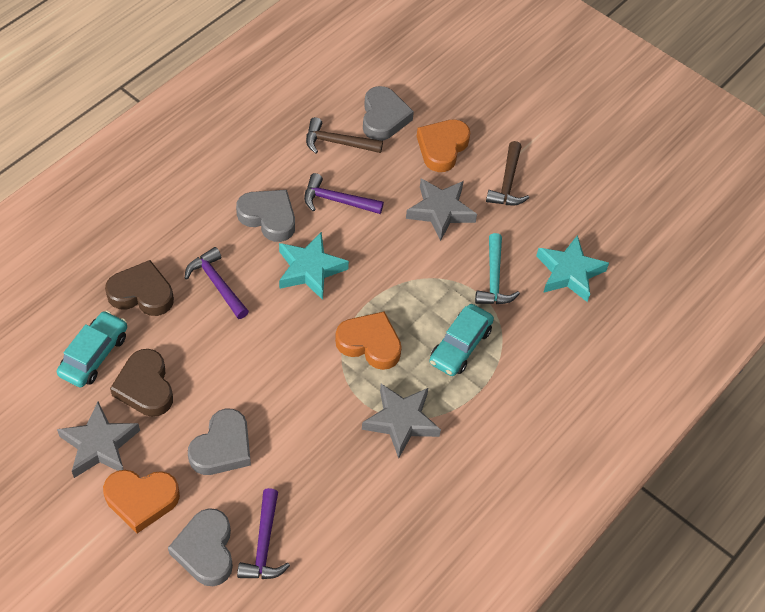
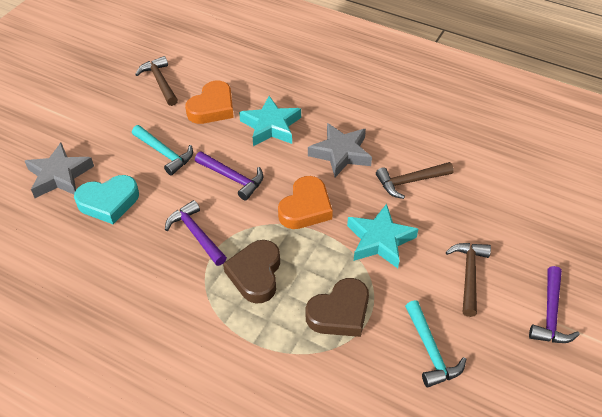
brown hammer: [306,117,383,154] [486,141,529,205] = 2 -> [135,56,178,106] [376,162,454,199] [446,243,491,317] = 3
grey heart: [168,508,233,586] [188,409,251,475] [236,190,295,242] [363,86,414,141] = 4 -> none = 0
grey star: [57,402,140,478] [362,384,441,458] [406,178,477,241] = 3 -> [25,143,94,198] [308,123,372,178] = 2
orange heart: [103,470,180,533] [335,312,402,370] [417,119,470,172] = 3 -> [185,81,234,124] [278,176,333,229] = 2
turquoise car: [57,310,127,388] [429,304,494,376] = 2 -> none = 0
turquoise hammer: [475,233,520,304] = 1 -> [132,125,193,175] [405,300,467,388] = 2
turquoise heart: none = 0 -> [74,175,139,224] = 1

